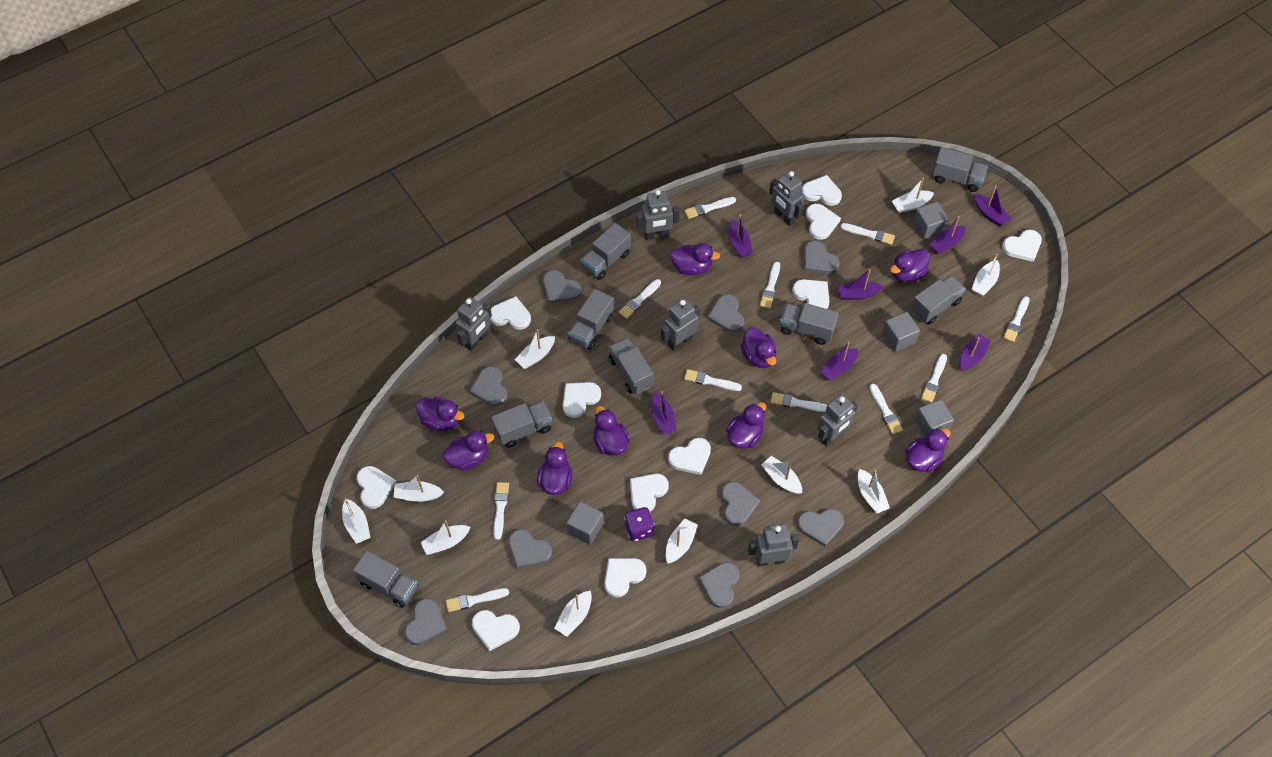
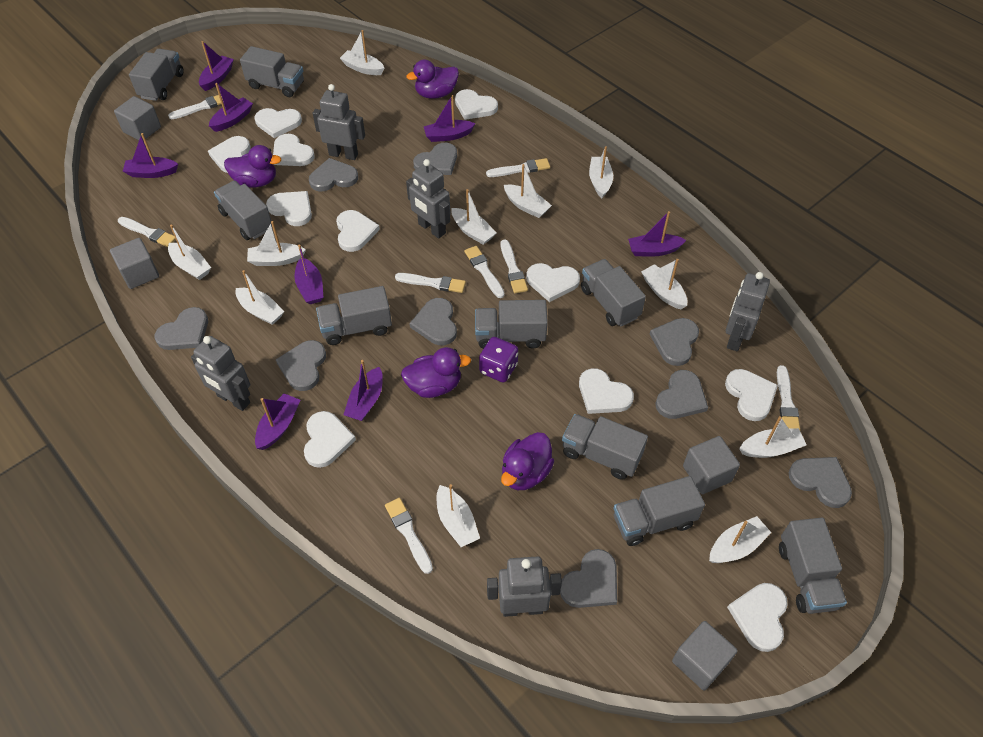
grey robot: [455,297,492,351] [636,190,679,240] [661,298,700,351] [748,524,799,566] [769,171,804,226] [818,394,858,446] = 6 -> [191,336,250,411] [313,84,365,160] [406,159,451,238] [487,556,562,617] [726,272,770,351] = 5
grey truck: [353,550,418,608] [491,401,552,448] [568,289,614,349] [581,223,631,280] [609,338,654,394] [780,303,839,345] [911,275,966,324] [932,147,988,192] = 8 -> [129,49,184,101] [214,181,272,240] [240,46,304,97] [316,286,392,345] [475,300,548,349] [562,414,648,480] [581,259,646,326] [613,476,705,546] [779,518,847,614] = 9
purple boat: [651,391,677,435] [728,214,753,258] [820,342,858,381] [837,269,884,300] [929,216,966,255] [959,334,991,371] [974,185,1012,226] = 7 -> [123,133,178,178] [199,41,234,91] [209,83,253,132] [255,393,300,450] [294,245,324,304] [344,360,383,421] [424,95,475,142] [628,211,686,256] = 8
purple duck: [416,397,464,431] [443,431,494,471] [537,442,573,495] [593,406,630,456] [670,243,720,275] [726,402,766,449] [741,327,776,368] [890,249,930,282] [906,428,951,473] = 9 -> [224,145,281,188] [401,347,471,398] [406,59,459,99] [501,432,554,490] = 4
white boat: [342,499,371,544] [393,475,444,502] [421,520,471,555] [515,329,555,369] [554,591,592,637] [666,518,698,564] [761,456,802,494] [858,469,890,513] [892,178,934,213] [972,254,1000,296] = 10 -> [168,225,211,280] [235,270,284,325] [247,221,306,266] [340,30,384,75] [437,484,480,547] [451,189,496,245] [504,164,552,218] [589,146,613,198] [641,259,687,309] [709,516,772,563] [739,416,806,458] = 11
white brush: [446,588,509,612] [493,482,509,540] [619,279,661,319] [684,197,736,219] [684,369,742,391] [760,262,780,309] [771,392,827,412] [840,223,895,245] [869,384,903,435] [921,354,947,403] [1003,296,1030,342] = 11 -> [118,217,176,247] [168,95,223,119] [385,498,433,574] [395,273,466,293] [464,246,505,298] [486,158,550,177] [501,240,528,293] [777,365,800,430] = 8

